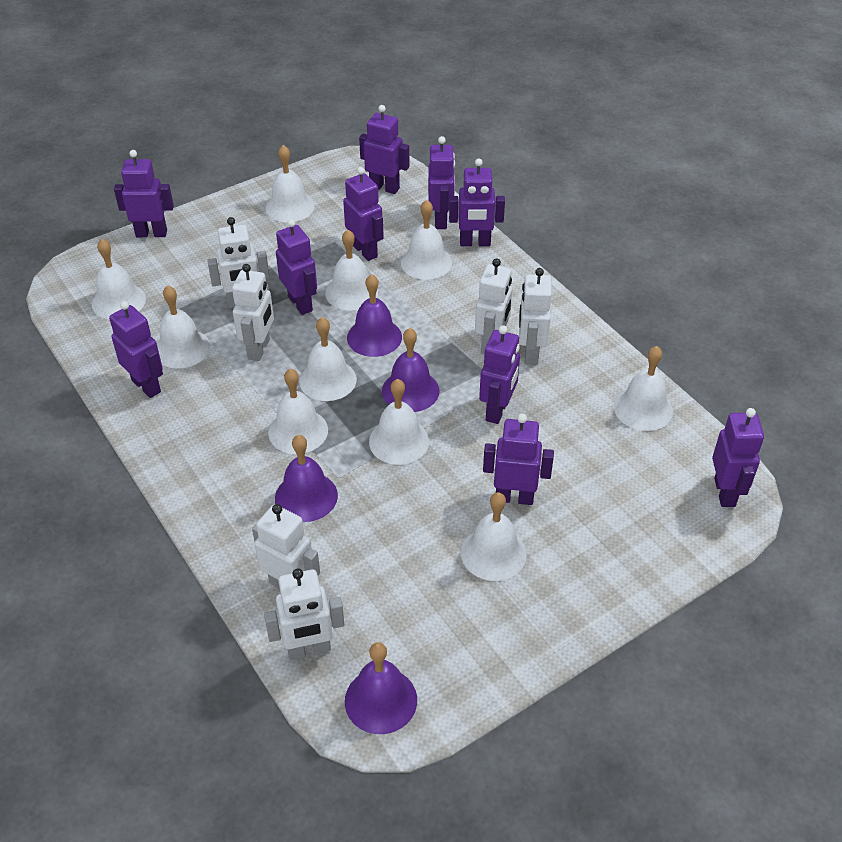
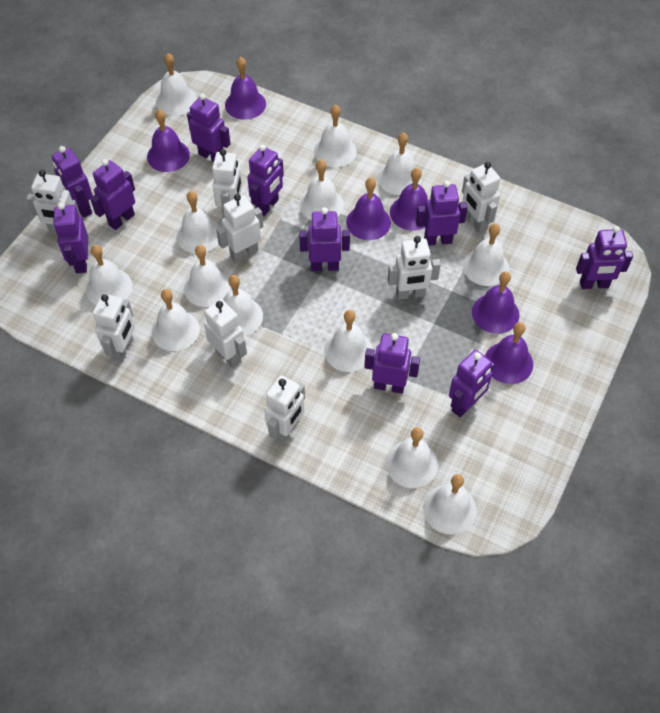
purple bell: [275,435,338,522] [345,642,417,734] [347,274,402,357] [382,328,440,412] = 4 -> [147,109,190,172] [225,57,266,120] [346,178,391,240] [390,168,428,231] [472,271,519,334] [485,322,533,384] = 6
white bell: [92,239,146,320] [157,286,210,368] [266,145,315,222] [268,369,328,454] [299,317,357,401] [325,230,378,311] [369,379,429,465] [401,200,452,280] [461,492,527,581] [614,346,673,431] = 10 -> [86,245,133,305] [152,289,200,351] [156,53,197,116] [177,191,219,254] [184,245,231,307] [223,275,263,336] [300,160,344,220] [314,105,356,168] [324,310,373,372] [378,132,421,195] [386,427,438,488] [423,474,477,534] [463,224,509,286] = 13
white robot: [207,217,269,308] [232,264,274,361] [252,504,320,589] [264,568,344,660] [475,258,512,354] [519,268,552,365] = 6 -> [26,170,81,234] [93,294,135,362] [204,299,247,368] [212,149,242,219] [216,194,264,263] [264,375,305,444] [388,236,441,300] [462,162,500,233] = 8

